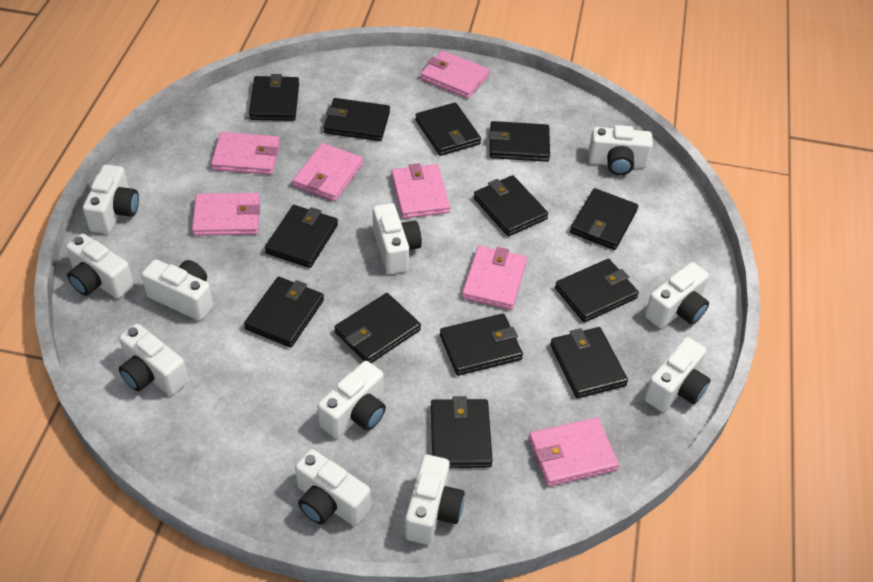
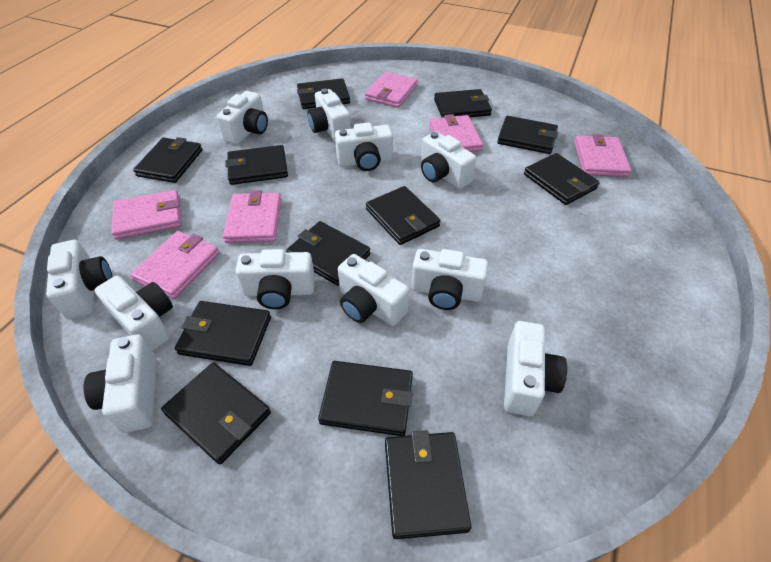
black wallet: [244,277,324,347] [249,74,299,121] [265,205,338,268] [324,98,390,141] [334,293,421,363] [415,102,481,156] [431,396,493,468] [440,314,523,376] [474,175,548,236] [489,121,550,162] [550,327,628,398] [555,259,639,322] [570,188,638,250] = 13 -> [133,137,202,183] [161,362,271,465] [175,301,271,366] [225,145,288,185] [286,221,370,286] [297,78,350,109] [318,361,413,436] [366,186,441,245] [385,430,471,539] [434,89,492,118] [497,116,558,154] [524,153,600,205] = 12
pink wallet: [192,193,260,236] [211,132,280,175] [293,143,363,201] [391,163,450,218] [420,51,490,99] [462,246,527,310] [529,417,619,486] = 7 -> [111,190,181,240] [130,231,220,299] [223,190,281,243] [365,72,418,108] [429,114,483,152] [574,134,631,177] = 6

